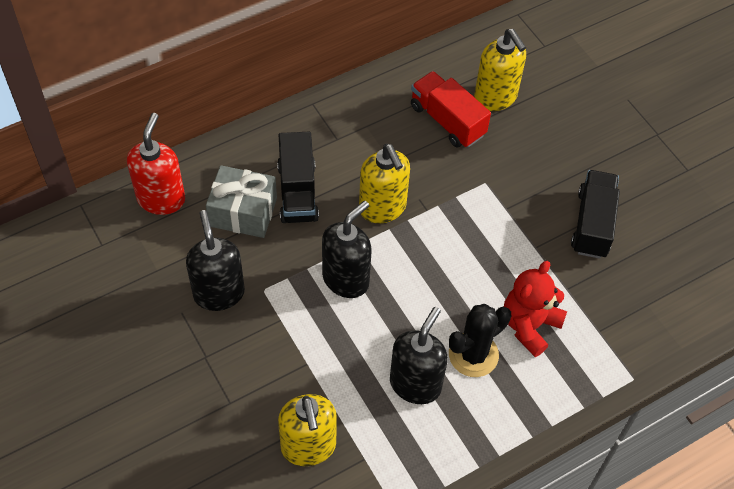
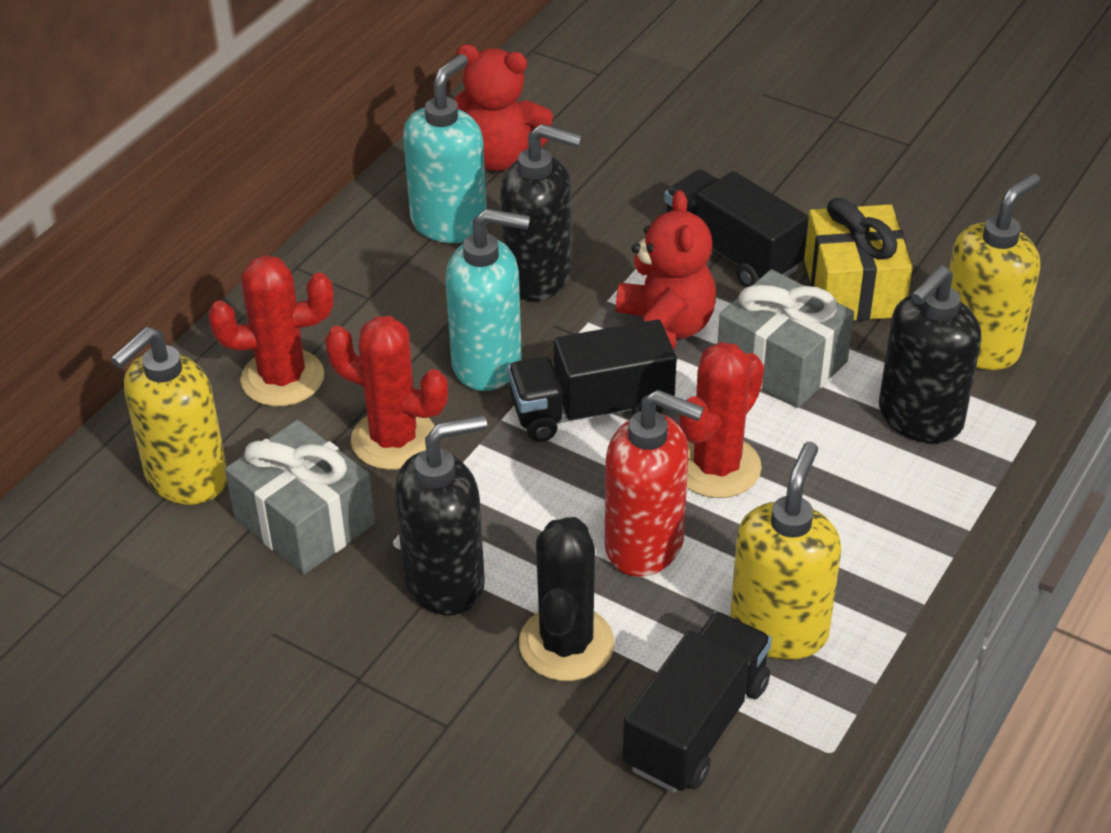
black truck: [277,132,319,223] [571,170,620,259] = 2 -> [508,319,677,442] [623,612,772,793] [664,169,809,287] = 3
grey gift: [206,165,277,238] = 1 -> [225,420,375,575] [718,269,854,408] = 2
red cactus: none = 0 -> [208,255,334,407] [325,316,448,470] [679,342,764,498] = 3
red teddy bear: [504,261,567,357] = 1 -> [455,44,553,171] [616,190,716,349] = 2
red truck: [411,71,491,148] = 1 -> none = 0
turquoise soap dispenser: none = 0 -> [403,54,487,243] [446,209,530,391] = 2
yellow gift: none = 0 -> [804,198,913,321] = 1

